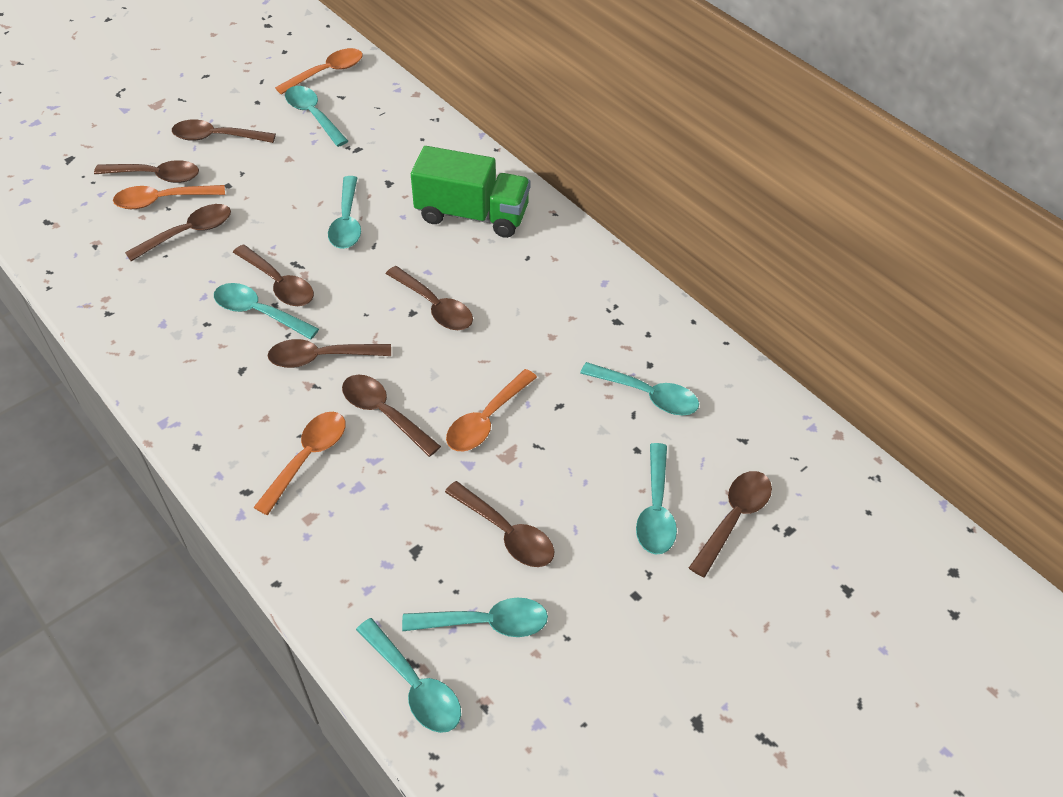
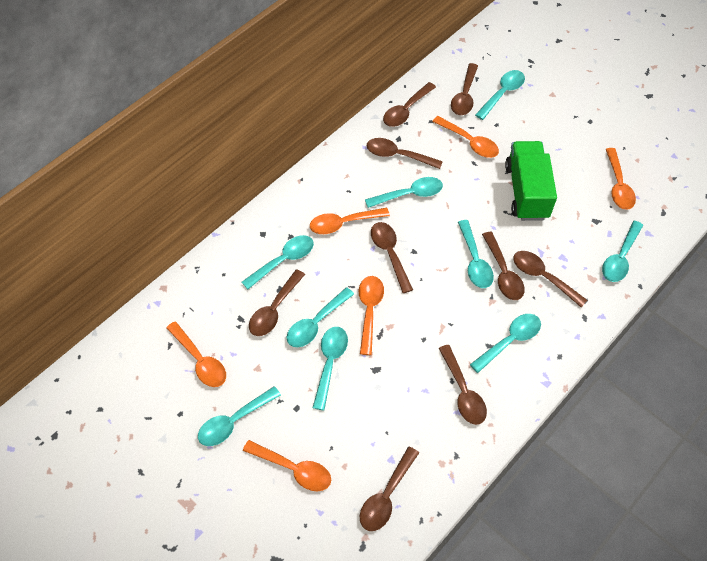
orange spoon: [113,185,225,209] [253,412,345,515] [275,48,363,95] [446,369,537,451] = 4 -> [166,321,226,387] [243,440,331,491] [310,208,390,234] [359,276,384,355] [432,116,499,158] [606,148,636,210] = 6
turquoise spoon: [214,283,319,340] [285,86,348,147] [328,176,361,249] [356,618,461,733] [402,598,548,637] [580,362,699,415] [636,443,677,554] = 7 -> [198,386,281,446] [242,235,314,289] [287,287,354,347] [313,327,348,410] [365,177,443,208] [458,220,494,288] [470,314,541,373] [475,70,525,120] [602,221,643,282] = 9

